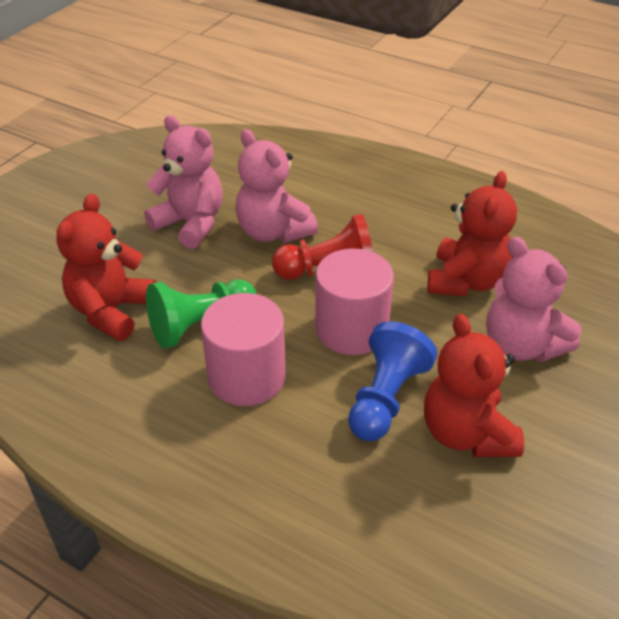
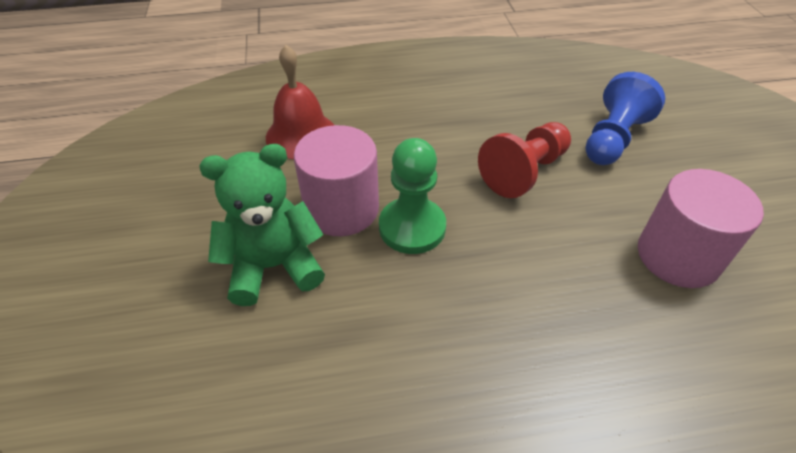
green teddy bear: none = 0 -> [199,144,325,306] = 1
pink teddy bear: [144,115,223,249] [235,129,318,243] [486,237,582,362] = 3 -> none = 0
red bell: none = 0 -> [266,45,334,159] = 1
red teddy bear: [56,194,156,341] [424,314,524,457] [428,171,517,296] = 3 -> none = 0

